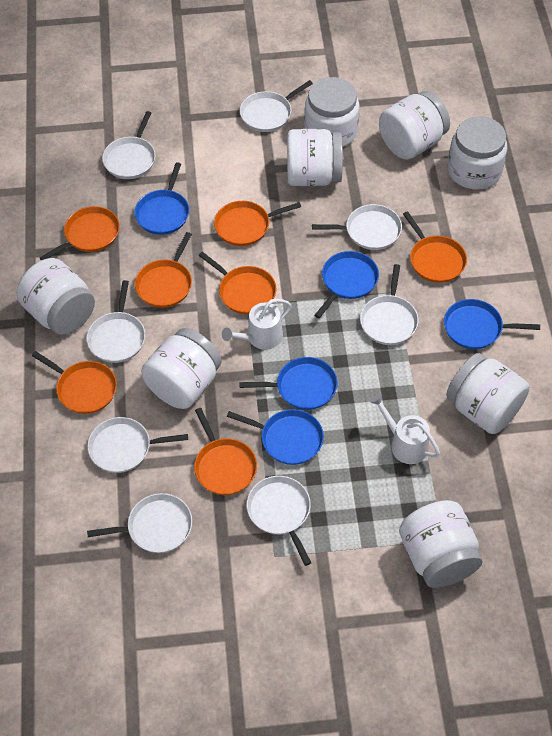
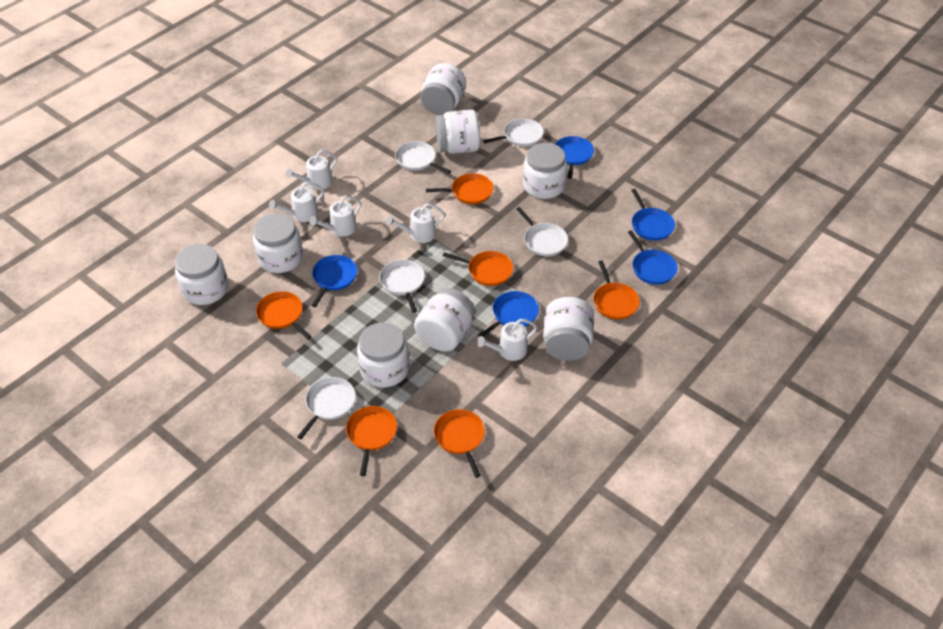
orange pan: [32,351,117,414] [40,206,120,260] [135,232,192,308] [194,408,257,495] [199,252,277,315] [214,201,301,246] [403,211,467,283] = 7 -> [256,291,312,339] [346,406,397,476] [426,173,494,204] [434,409,485,478] [443,251,513,286] [593,260,640,320] = 6
white pan: [87,280,145,363] [87,417,188,473] [87,493,192,553] [102,111,156,179] [240,80,313,132] [247,476,312,566] [312,204,402,250] [360,264,419,345] = 8 -> [297,377,356,439] [379,260,425,313] [395,141,451,174] [483,118,544,147] [516,207,568,256] = 5
white watering can: [222,299,292,350] [370,394,440,464] = 2 -> [269,182,324,222] [286,150,337,190] [309,196,361,237] [386,203,445,243] [477,319,537,361] = 5

